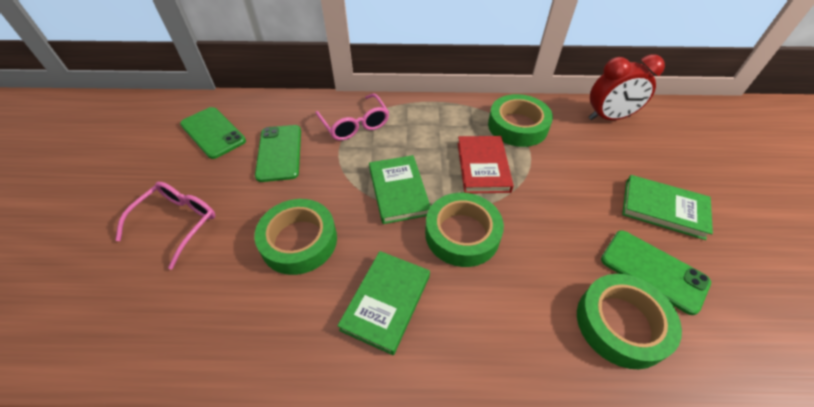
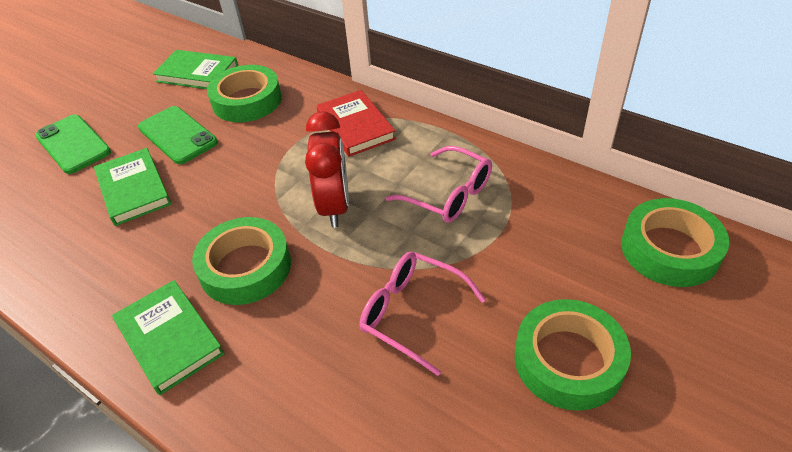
green phone: [180,107,246,159] [255,125,301,182] [601,230,711,315] = 3 -> [35,115,111,174] [138,106,218,164] = 2

